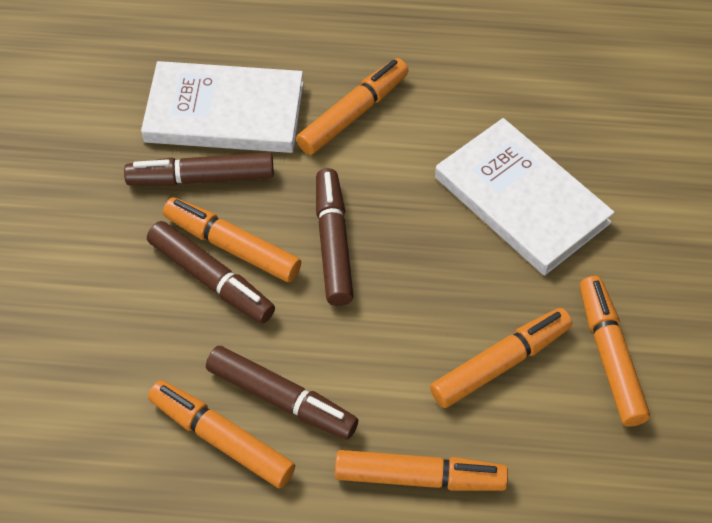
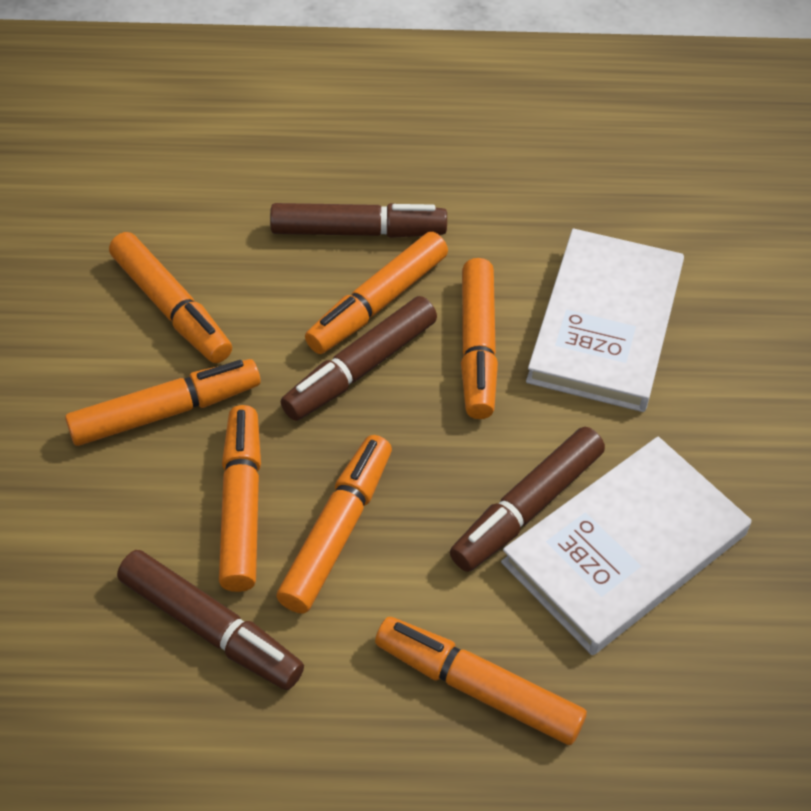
orange marker: [148,380,295,488] [163,197,301,282] [296,58,408,155] [335,450,508,491] [430,308,572,408] [580,276,650,427] = 6 -> [65,359,260,446] [109,232,232,363] [219,405,261,592] [276,435,392,614] [305,232,448,354] [375,617,587,745] [461,258,498,419] = 7

